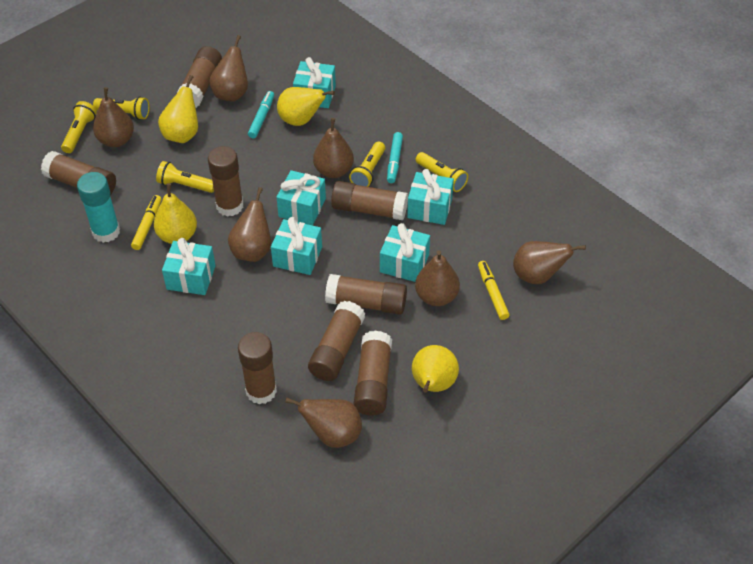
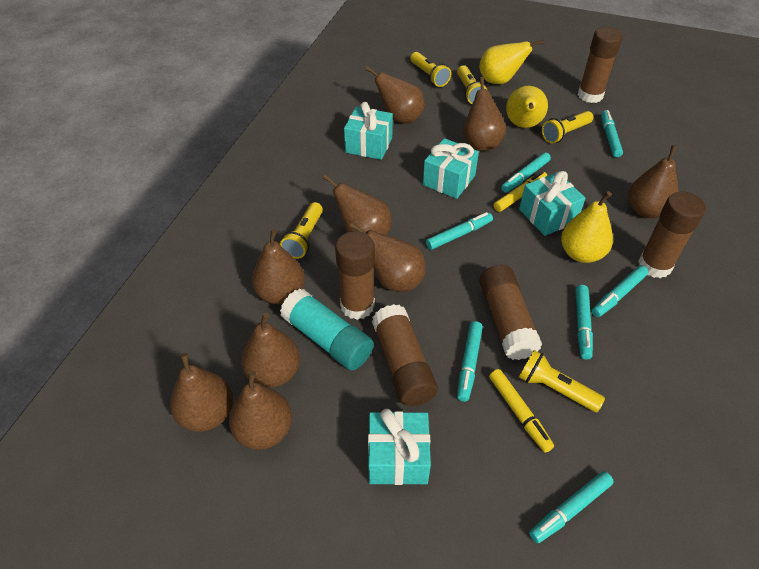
brown glue stick: [41,151,116,195] [177,46,222,108] [208,146,243,217] [238,332,277,404] [308,301,365,381] [325,274,407,315] [331,181,408,220] [354,330,392,416] = 8 -> [335,231,375,320] [372,304,438,406] [479,265,542,360] [578,27,623,103] [638,191,706,278] = 5
brown pear: [93,87,134,147] [209,35,248,102] [228,187,271,262] [285,397,362,448] [313,118,354,178] [415,250,460,306] [513,241,586,284] = 7 -> [170,353,233,432] [229,371,292,450] [241,313,300,388] [252,229,305,304] [323,174,392,235] [350,223,426,292] [365,66,425,124] [463,77,506,151] [628,145,678,218] = 9
turquoise gift: [162,238,216,295] [271,217,322,275] [276,170,326,226] [293,57,336,108] [380,223,430,282] [407,169,454,225] = 6 -> [344,102,393,160] [368,409,431,485] [423,138,479,199] [519,171,586,236] = 4
turquoise marker: [248,91,274,138] [387,132,403,183] = 2 -> [426,212,493,250] [457,321,483,402] [501,152,551,193] [529,471,614,544] [575,285,593,360] [592,265,648,317] [601,110,623,158] = 7
yellow pear: [154,183,197,244] [158,75,198,143] [277,87,335,126] [412,345,459,392] = 4 -> [479,40,543,84] [506,86,548,128] [561,191,613,263] = 3

